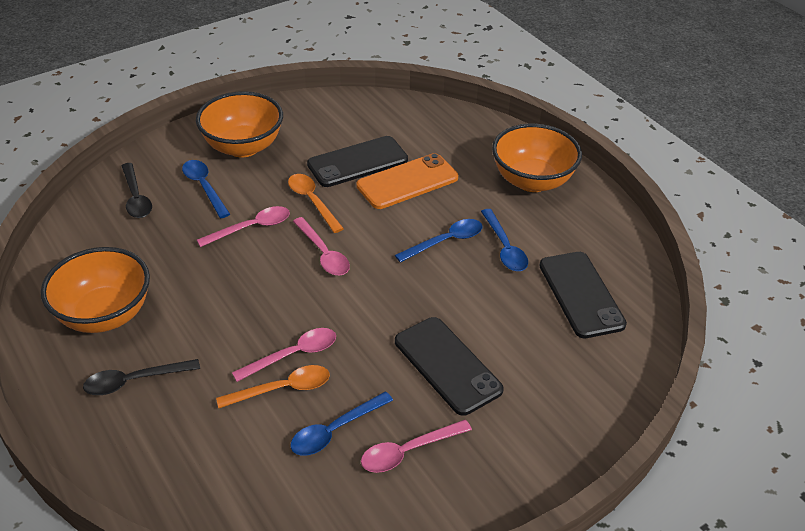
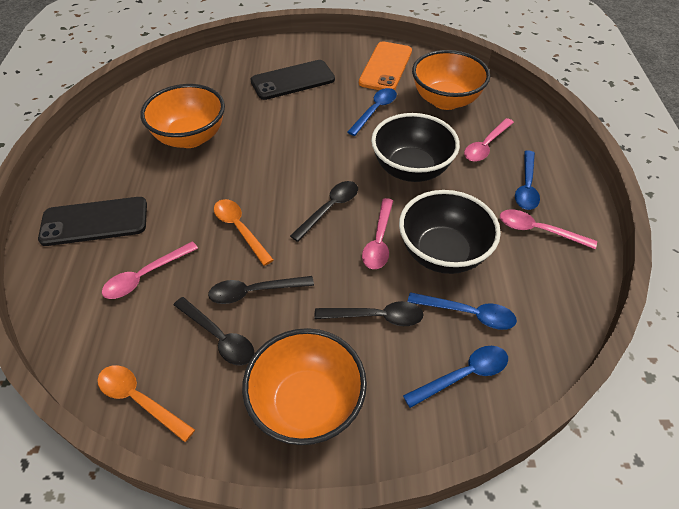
black bowl: none = 0 -> [371,113,460,182] [399,190,501,274] = 2
black phone: [307,136,408,187] [395,317,504,416] [539,252,627,338] = 3 -> [38,197,147,246] [251,60,335,100] = 2
black spoon: [83,359,200,395] [122,163,152,218] = 2 -> [174,297,254,366] [208,276,314,304] [290,181,358,242] [314,301,424,326] = 4

